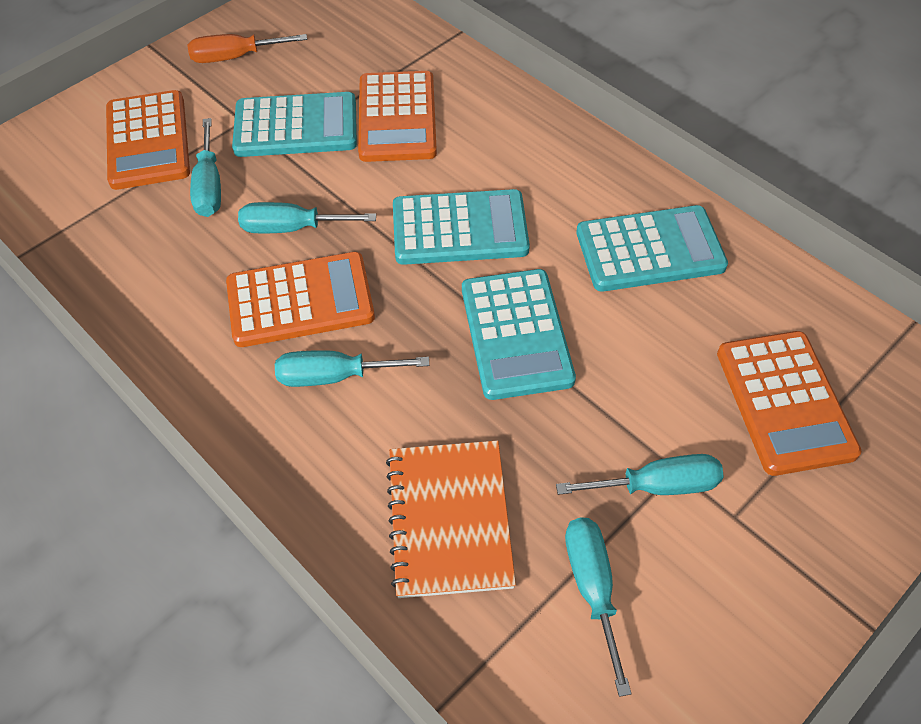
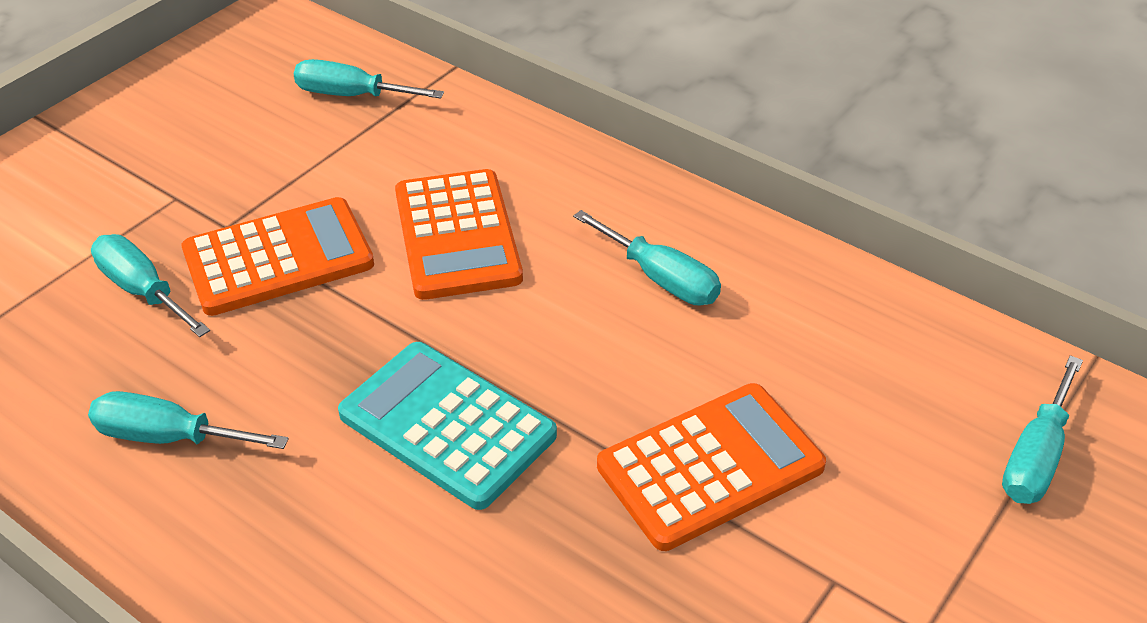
orange calculator: [106,90,190,190] [226,252,375,347] [358,71,437,162] [717,331,861,476] = 4 -> [182,197,374,316] [395,169,523,300] [597,383,826,551] = 3
orange notebook: [386,440,516,598] = 1 -> none = 0
orange screwdriver: [187,34,307,63] = 1 -> none = 0
turquoise calculator: [232,92,357,157] [393,189,530,265] [462,269,576,400] [576,205,728,292] = 4 -> [338,342,557,510] = 1

